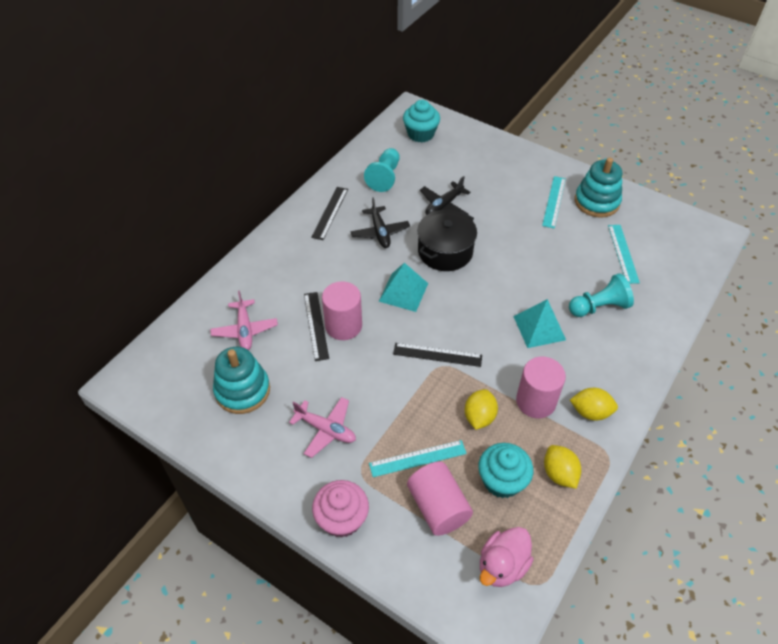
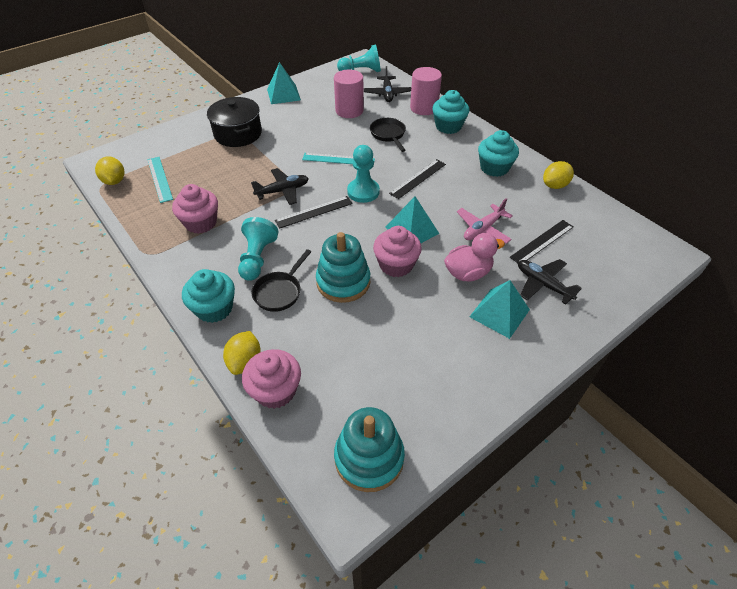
black pan: none = 0 -> [252,249,311,312] [370,118,406,152] = 2
black plane: [350,197,410,248] [420,176,470,215] = 2 -> [251,168,309,205] [364,66,411,102] [518,259,582,305] = 3
pink cupcake: [312,480,369,538] = 1 -> [172,184,218,234] [242,349,301,409] [373,226,422,277] = 3
pink cylinder: [322,281,362,340] [407,462,473,536] [516,357,566,418] = 3 -> [334,70,364,118] [410,67,442,115] = 2
pink plane: [210,291,278,350] [289,397,356,458] = 2 -> [457,198,513,244] = 1
turquoise cupcake: [403,100,440,143] [478,443,533,498] = 2 -> [182,269,235,323] [432,90,469,134] [478,130,519,177] = 3
turquoise pawn: [364,148,400,192] [569,273,634,317] = 2 -> [238,217,278,281] [337,45,381,72] [347,145,380,203] = 3
turquoise pyramid: [379,263,428,312] [513,299,566,348] = 2 -> [267,62,301,104] [385,196,439,243] [470,280,530,339] = 3
turquoise ruler: [369,440,467,477] [542,176,566,229] [608,225,640,284] = 3 -> [147,157,173,203] [302,153,375,164] = 2

